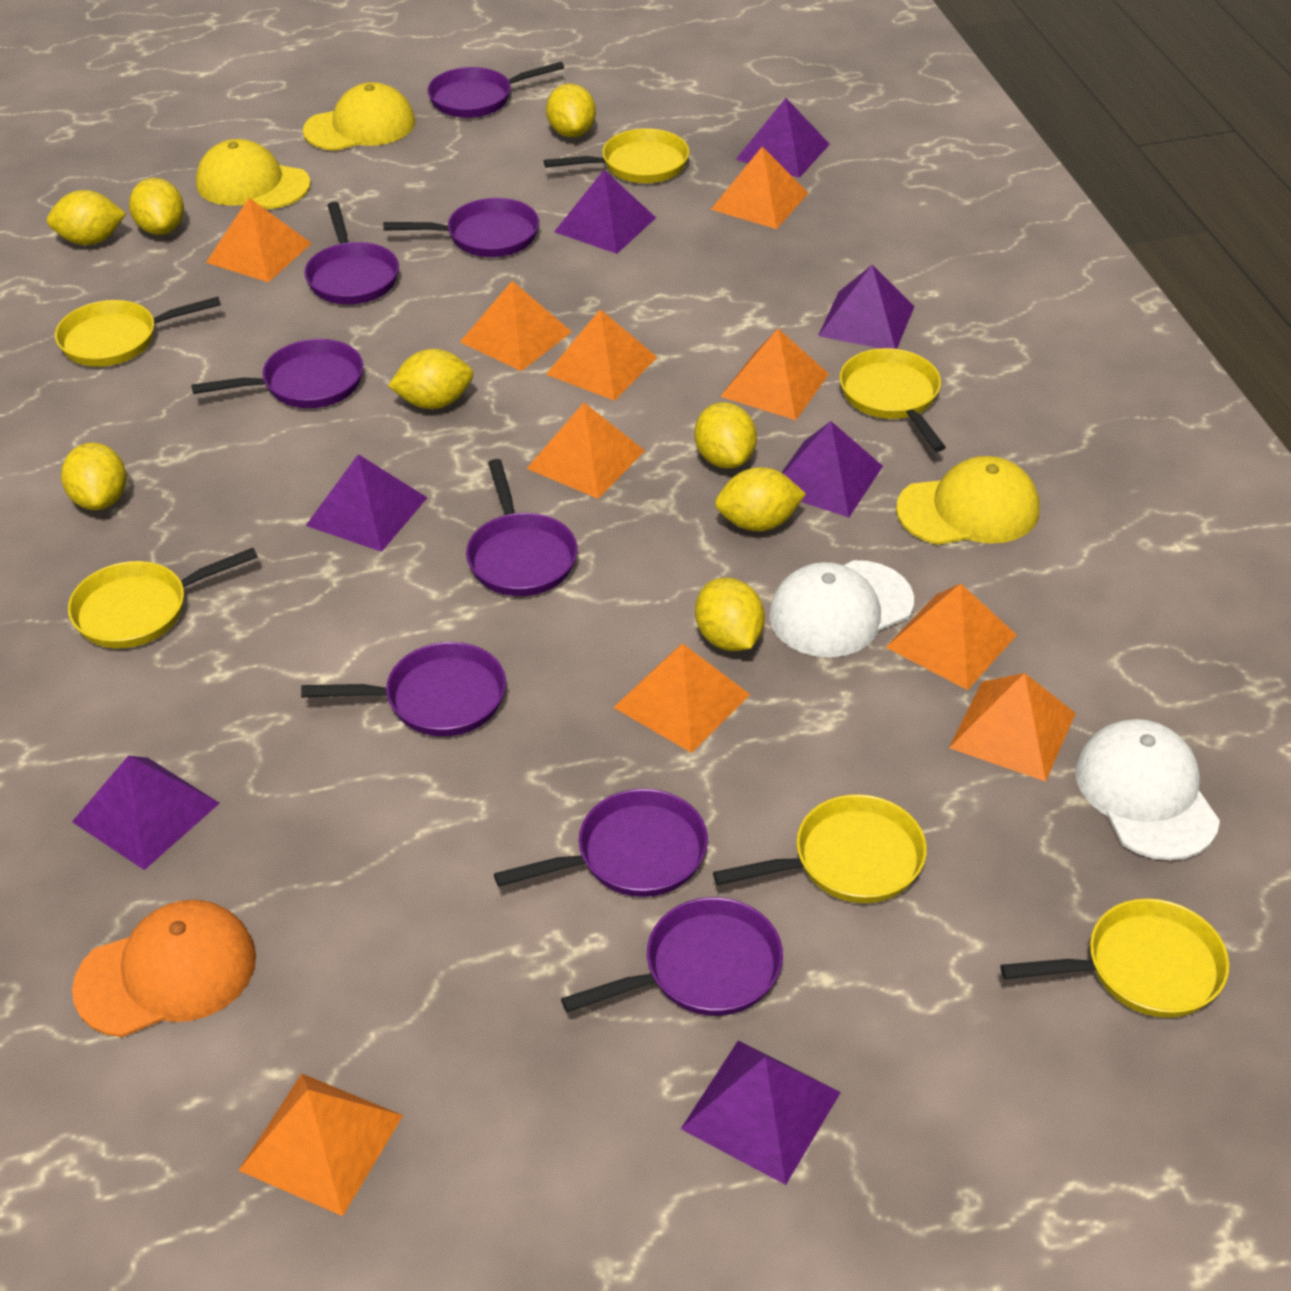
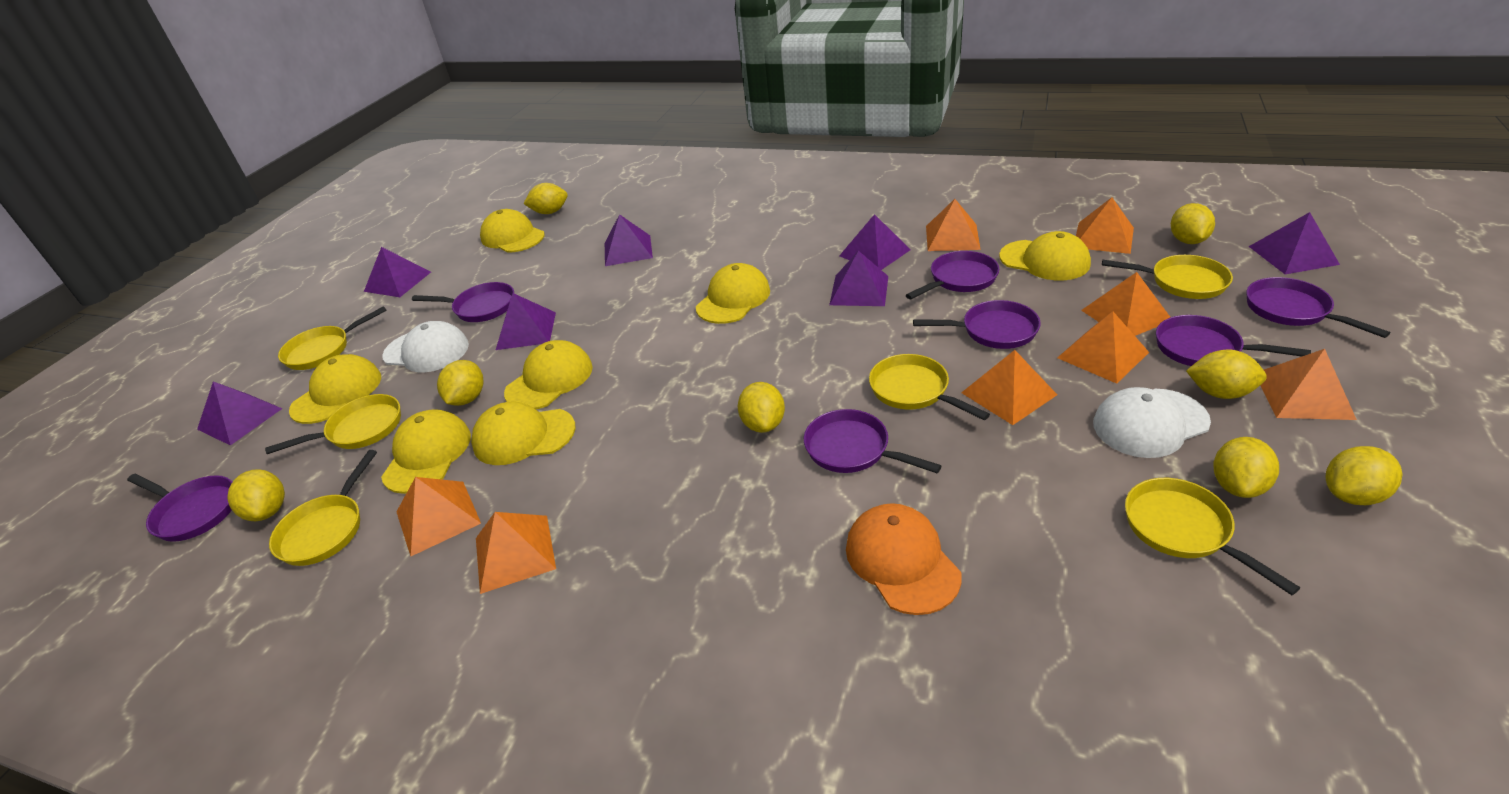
orange pyramid: [206,198,312,282] [238,1074,403,1216] [460,281,572,371] [526,403,645,499] [546,309,658,401] [613,643,750,753] [711,147,808,229] [720,329,829,420] [886,583,1017,690] [949,673,1076,782] = 10 -> [397,477,481,556] [476,512,556,594] [926,199,981,251] [961,350,1057,425] [1057,311,1149,384] [1076,197,1134,254] [1081,272,1170,336] [1260,349,1357,420] = 8
purple pan: [191,339,363,408] [301,642,506,736] [304,202,399,305] [383,198,539,257] [428,62,564,118] [466,459,578,596] [494,789,708,897] [561,897,783,1016] = 8 -> [127,474,232,542] [412,282,514,322] [804,409,941,473] [906,251,999,299] [913,300,1041,349] [1156,315,1311,366] [1246,277,1390,338] = 7
yellow cap: [196,139,311,209] [303,82,415,151] [896,456,1040,545] = 3 -> [289,354,381,424] [381,409,471,494] [471,401,576,465] [480,209,544,253] [504,340,593,409] [696,263,770,324] [999,231,1091,280] = 7

